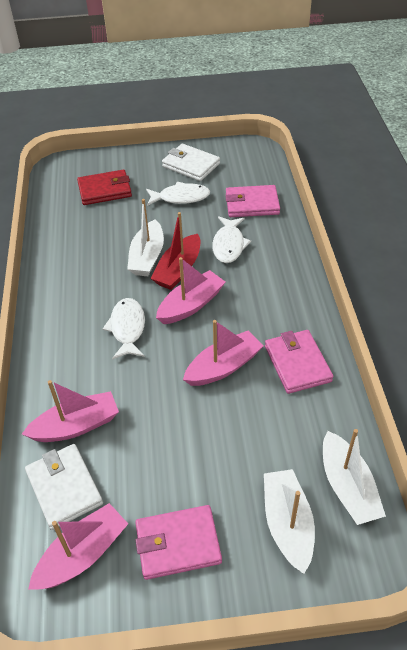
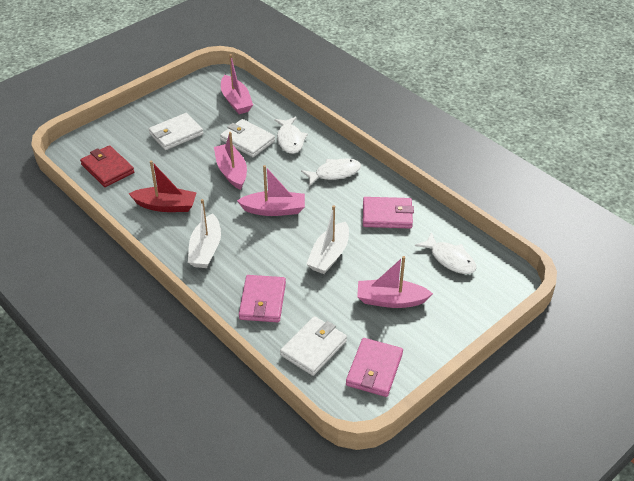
white boat: [127,199,164,276] [264,469,315,574] [323,429,386,525] = 3 -> [188,199,221,268] [306,205,349,274] = 2
white wallet: [25,444,103,530] [162,144,220,181] = 2 -> [149,113,203,150] [220,119,275,157] [280,316,347,376] = 3

